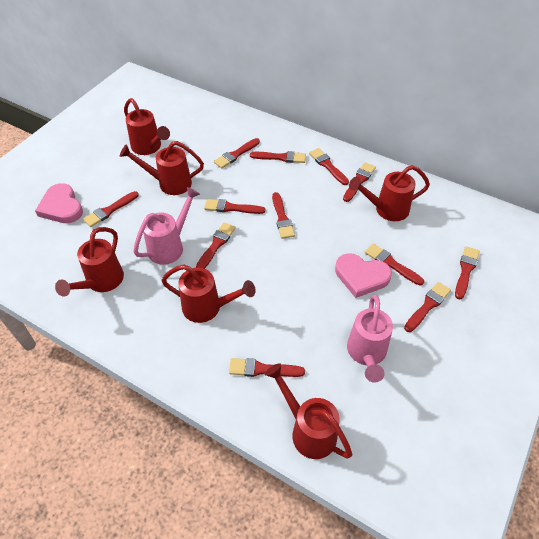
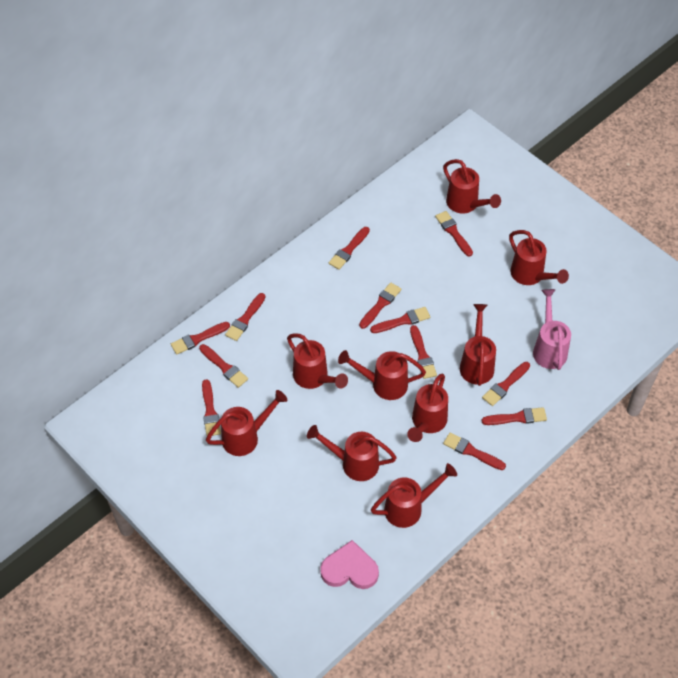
pink heart: [35,183,83,223] [335,253,392,298] = 2 -> [320,540,379,589] = 1
pink watering can: [133,187,200,265] [347,295,393,383] = 2 -> [533,289,571,370] = 1
red watering can: [55,227,124,297] [120,141,204,195] [124,98,170,155] [161,264,256,323] [265,363,352,459] [349,165,430,221] = 6 -> [206,390,287,456] [287,333,348,389] [307,425,397,481] [338,350,426,400] [371,463,457,528] [407,374,448,442] [443,159,501,214] [460,304,496,386] [509,230,569,285] = 9

